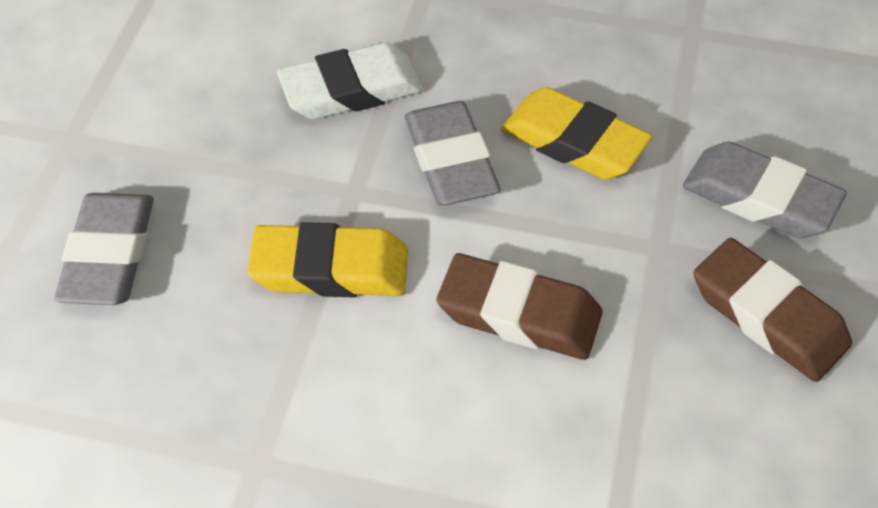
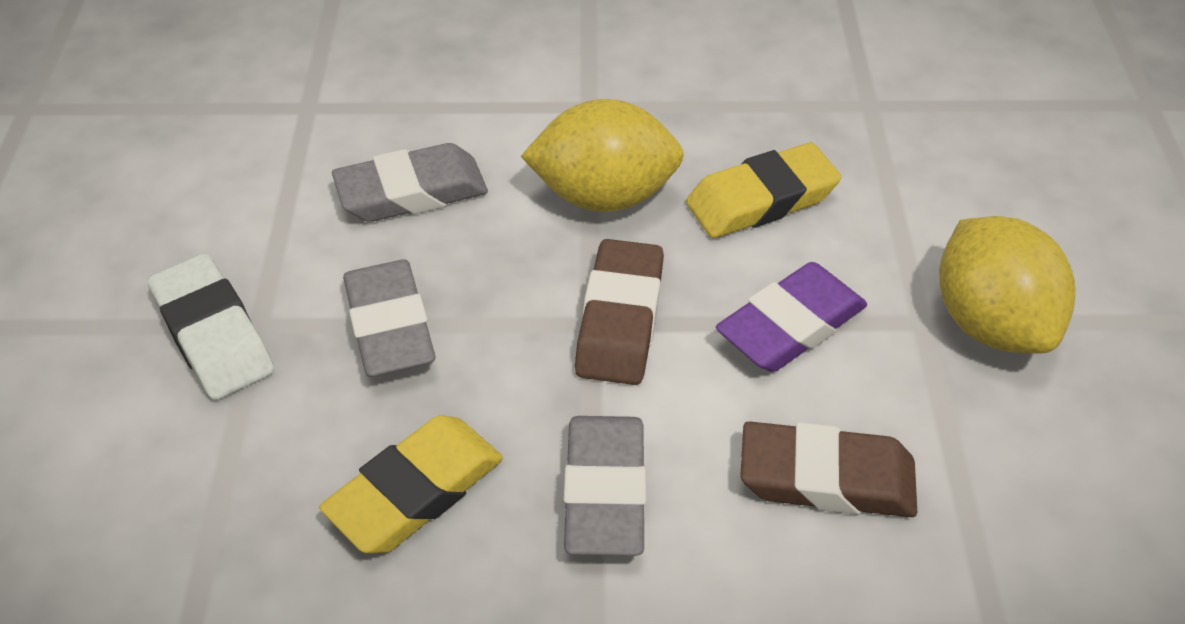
purple eraser: none = 0 -> [716,262,867,372] = 1
yellow lemon: none = 0 -> [521,99,684,212] [939,216,1076,354] = 2

